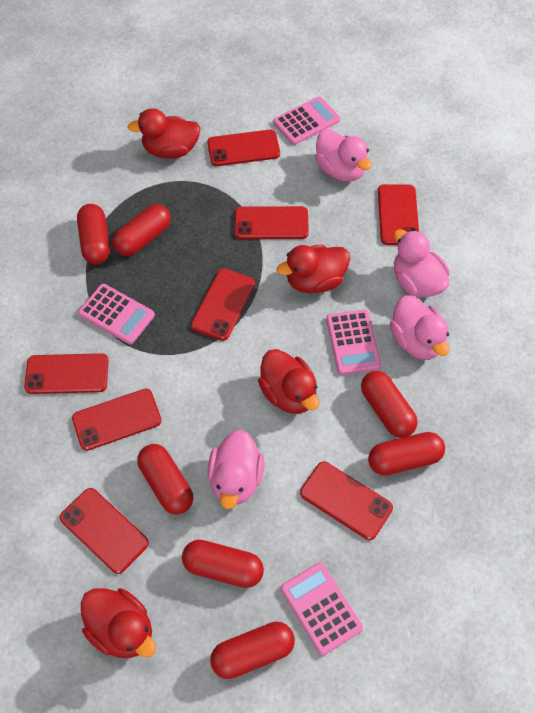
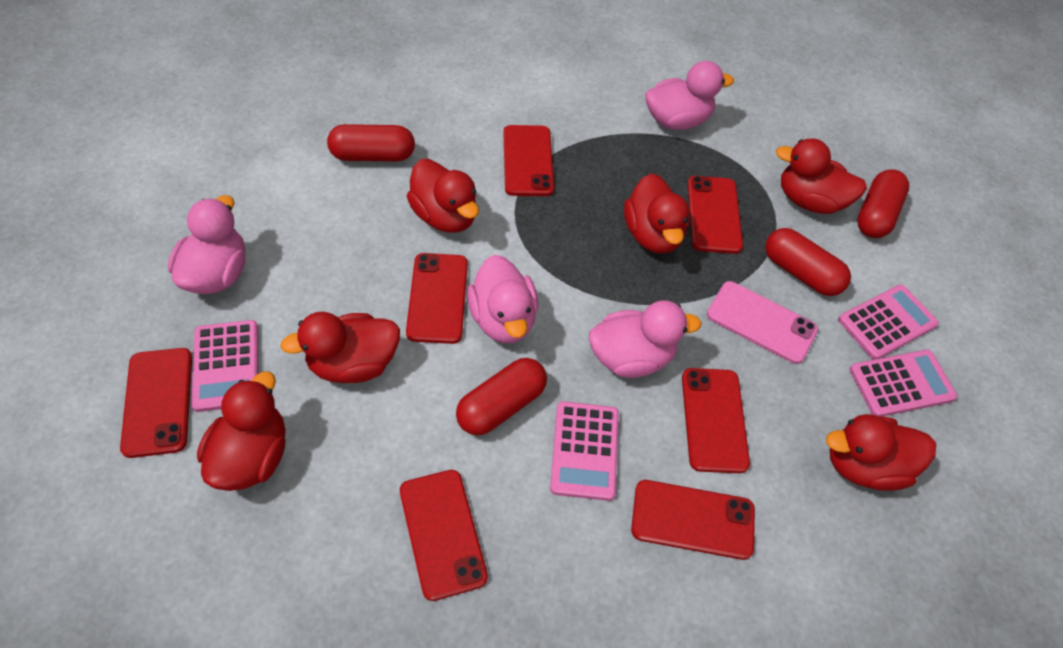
pink phone: none = 0 -> [707,281,818,364] = 1
red capsule: [77,204,110,264] [112,204,171,256] [137,444,193,515] [182,540,264,588] [210,622,295,679] [361,371,418,438] [368,432,445,476] = 7 -> [327,124,415,161] [456,358,547,435] [765,228,851,296] [857,169,909,238] = 4
red duck: [81,588,156,658] [128,108,201,159] [258,349,319,414] [277,245,350,293] = 4 -> [197,372,286,491] [280,312,400,383] [407,159,479,233] [624,173,690,254] [776,139,867,214] [826,414,936,491] = 6
red phone: [24,353,109,394] [60,488,149,574] [72,389,162,451] [191,268,255,341] [207,130,280,166] [234,206,309,239] [300,462,393,540] [378,184,419,245] = 8 -> [120,348,192,458] [400,470,488,601] [406,253,468,344] [503,125,554,196] [631,480,755,560] [682,368,750,473] [687,176,743,254] = 7

